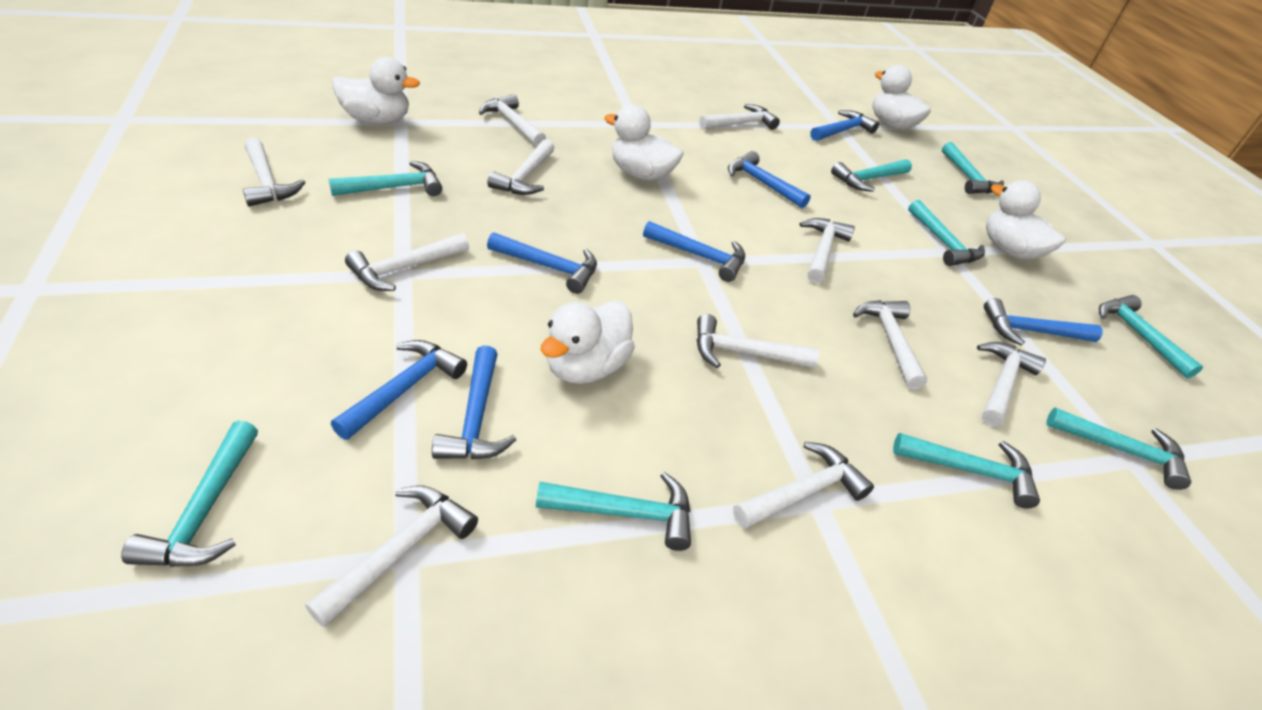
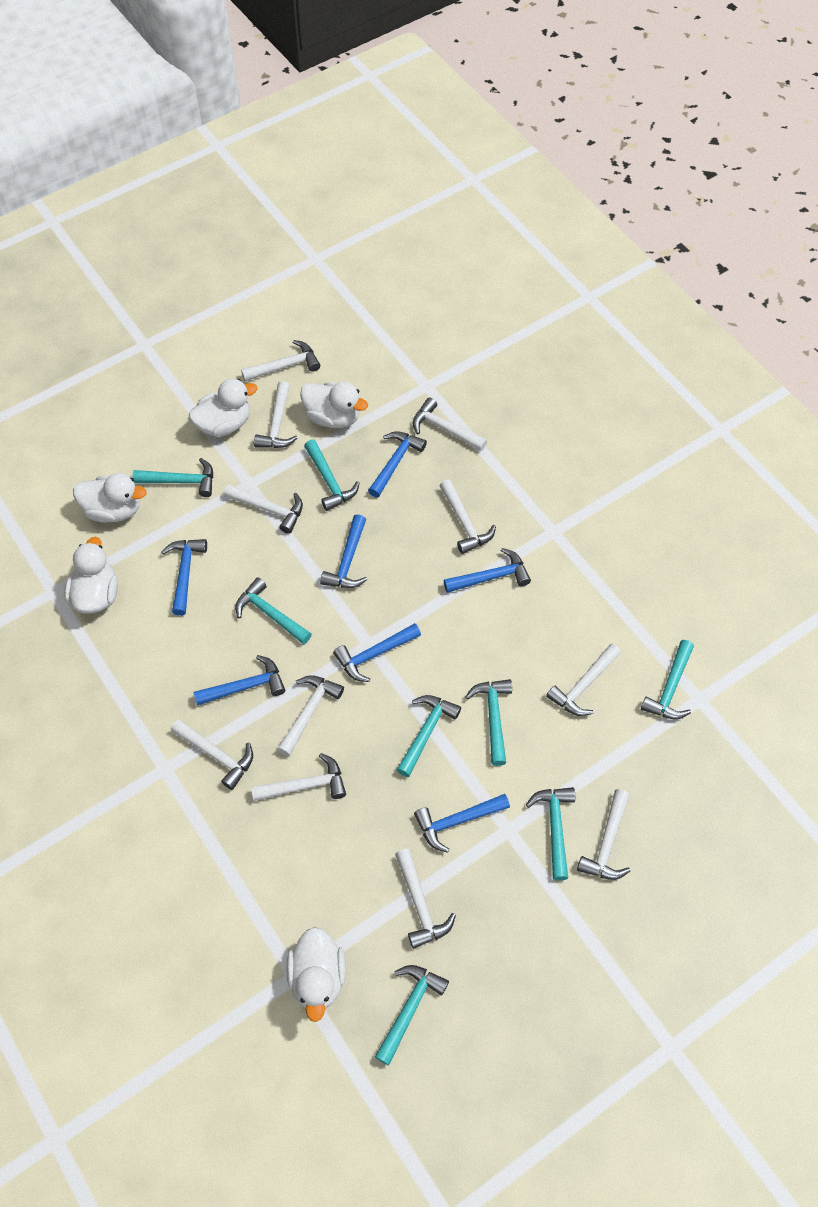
turquoise hammer: [121,421,258,567] [329,161,442,196] [536,472,691,551] [831,159,912,192] [893,433,1040,508] [908,200,985,266] [942,142,1004,194] [1046,407,1191,490] [1099,295,1203,379] = 9 -> [132,458,213,497] [235,577,312,645] [304,439,360,511] [375,965,449,1065] [397,695,461,777] [465,679,512,766] [526,787,575,881] [641,640,694,719] = 8

